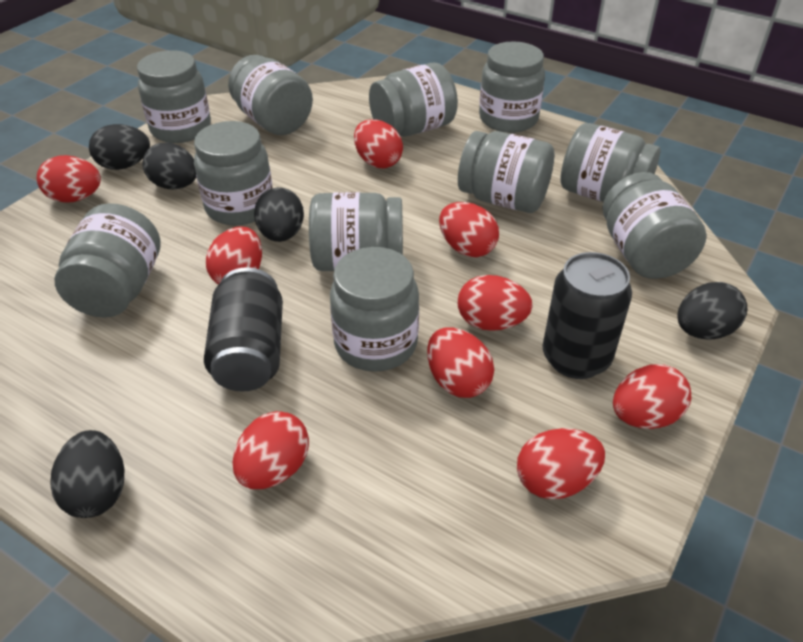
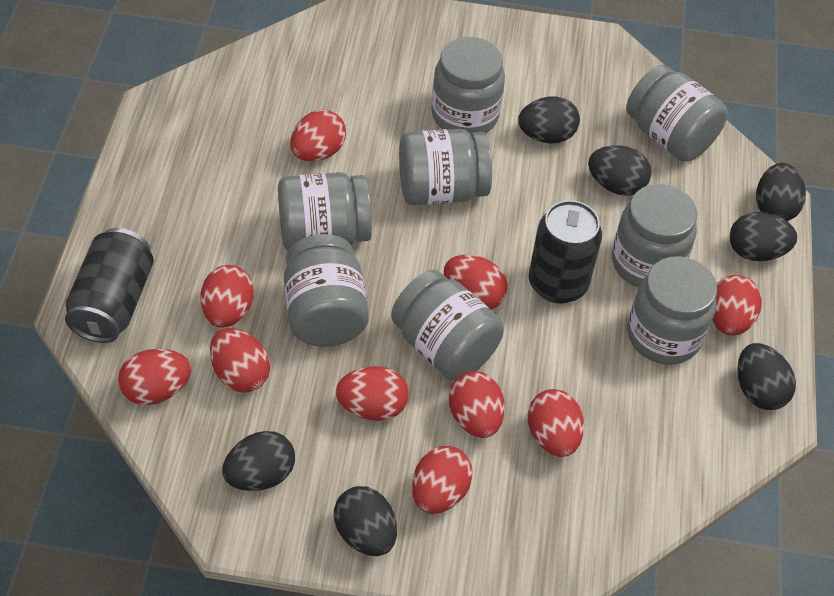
black egg: [50,430,124,518] [89,124,150,170] [142,142,196,190] [254,187,304,242] [677,282,748,339] = 5 -> [222,431,295,491] [334,486,397,556] [518,96,580,143] [588,146,651,196] [730,212,797,261] [737,343,796,410] [756,163,806,221] = 7
grey jar: [54,203,160,318] [137,50,211,143] [194,121,273,225] [228,55,313,135] [309,192,403,271] [330,247,419,372] [369,63,458,136] [458,131,555,213] [479,41,545,133] [560,123,660,202] [603,172,707,279] = 11 -> [278,172,372,250] [284,234,369,347] [391,270,504,381] [399,129,492,205] [431,37,505,134] [612,184,697,287] [626,65,728,162] [627,256,717,365] = 8
red egg: [37,155,101,203] [206,227,262,285] [233,411,309,489] [354,119,403,168] [427,327,494,398] [439,202,499,257] [458,275,533,331] [517,428,605,499] [613,364,691,429] = 9 -> [118,349,191,405] [200,265,254,328] [210,328,270,392] [291,110,346,162] [336,366,409,421] [412,446,473,514] [444,255,508,310] [449,371,505,438] [528,389,584,457] [712,275,762,336] = 10

